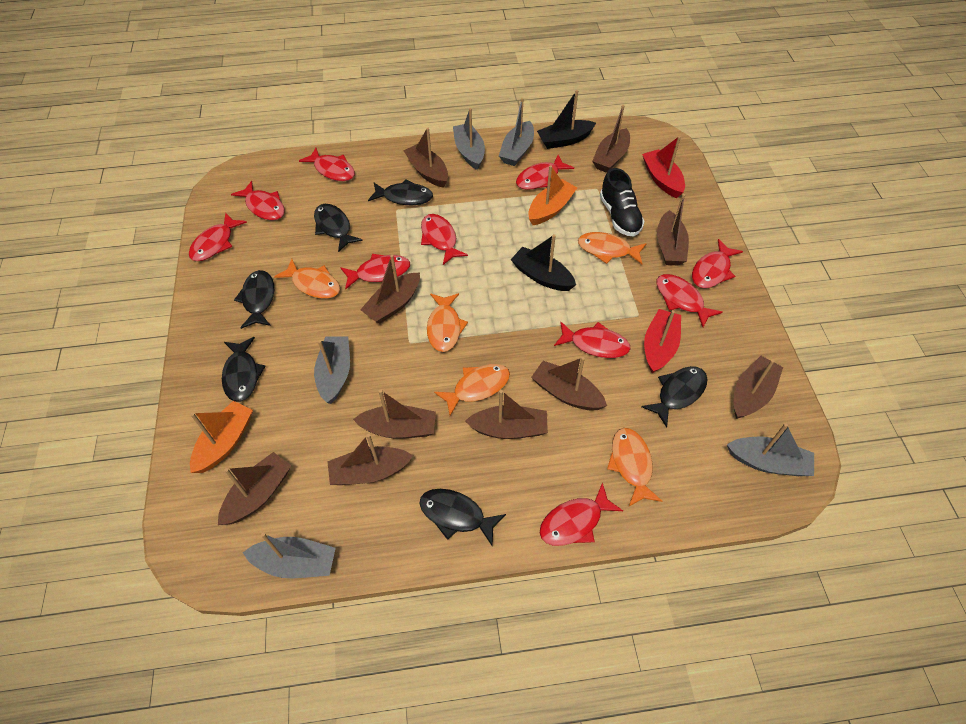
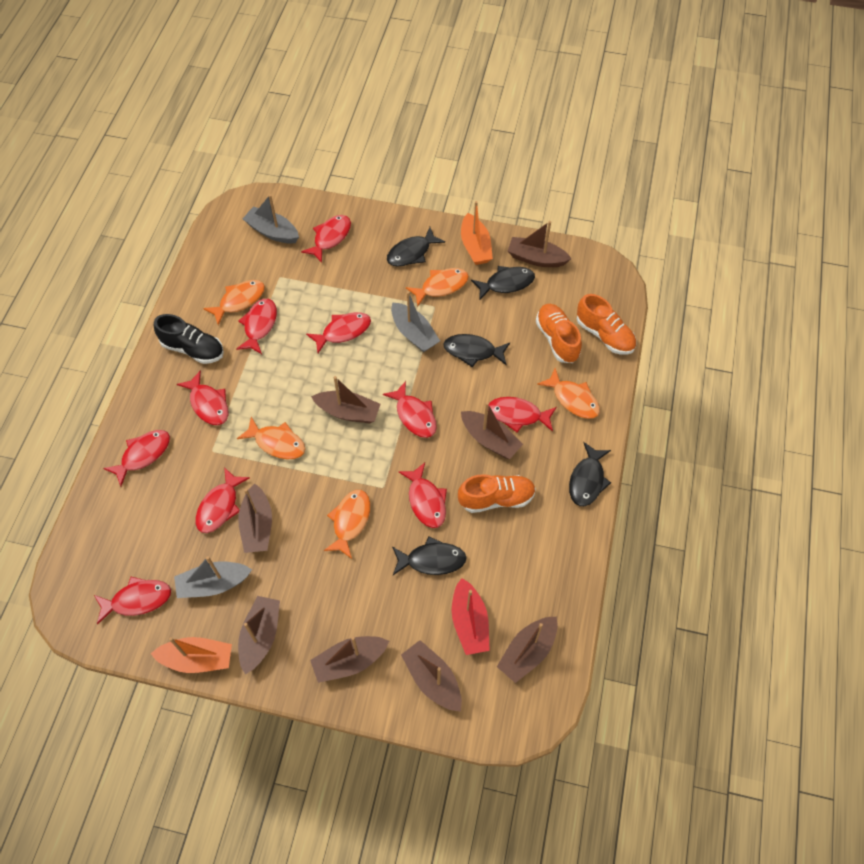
black boat: [511,234,576,291] [537,90,596,149] = 2 -> none = 0
black fish: [222,337,265,402] [234,270,274,329] [314,204,363,252] [368,180,433,205] [419,489,506,545] [641,366,708,427] = 6 -> [387,227,445,267] [392,536,467,575] [443,334,510,367] [471,266,535,300] [569,442,611,506] = 5
brown boat: [218,452,291,525] [327,434,413,485] [353,389,436,439] [360,255,420,324] [403,128,448,188] [465,390,548,439] [531,357,607,411] [592,105,630,173] [657,194,689,265] [734,356,783,419] = 10 -> [238,483,272,553] [238,596,280,674] [310,636,389,683] [311,376,381,423] [401,640,462,712] [461,402,523,459] [497,617,558,683] [508,221,572,267] = 8
grey boat: [243,533,336,578] [314,336,350,404] [453,108,485,170] [499,98,534,166] [727,423,814,476] = 5 -> [174,556,252,598] [243,194,299,244] [391,291,440,352] = 3
orange shoe: none = 0 -> [458,474,536,513] [536,304,582,363] [577,294,636,355] = 3
red boat: [642,136,685,198] [644,309,681,373] = 2 -> [452,578,490,655] = 1

